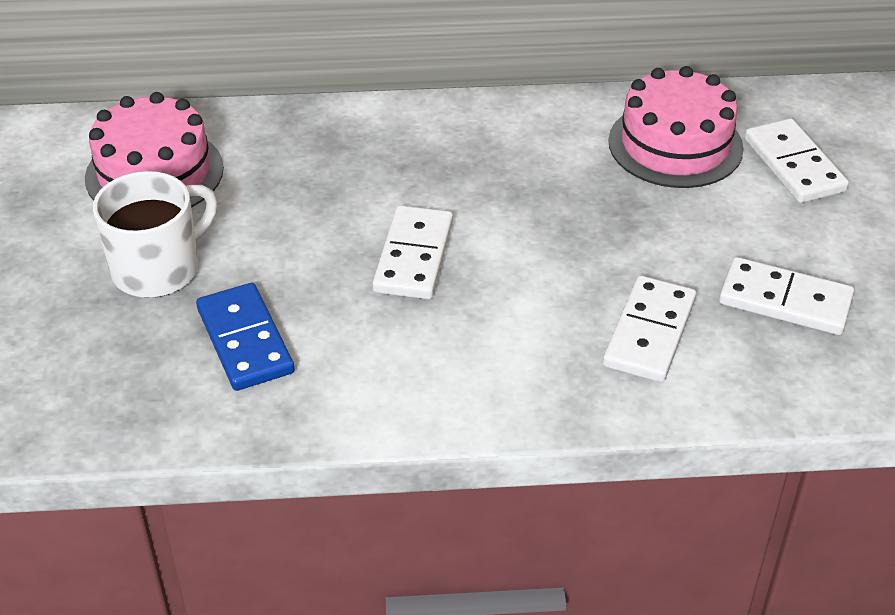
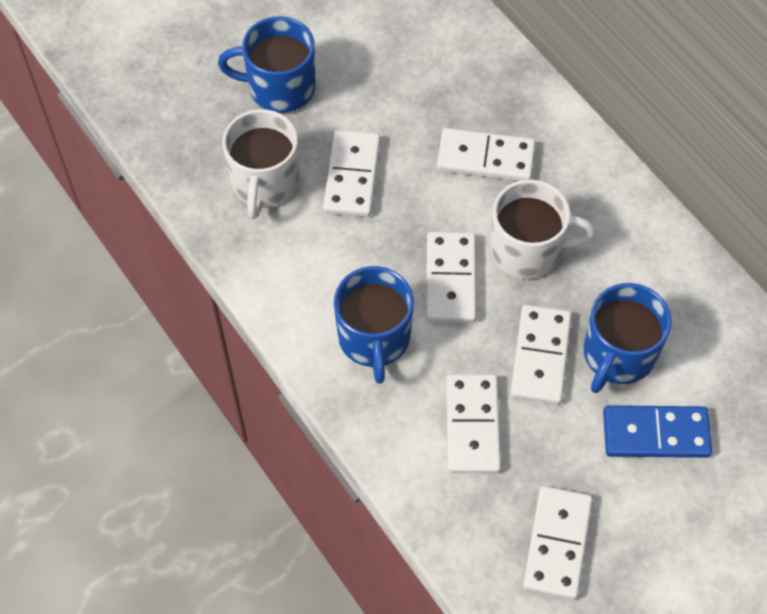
blue mug: none = 0 -> [218,16,316,113] [334,266,414,384] [584,283,672,393] = 3
pink cake: [85,92,224,208] [608,66,744,188] = 2 -> none = 0
white domino: [372,205,453,299] [603,276,696,382] [719,257,854,335] [745,118,849,203] = 4 -> [323,130,380,217] [426,232,476,323] [437,128,535,181] [446,374,501,474] [510,305,572,405] [523,486,593,600] = 6
white mug: [93,171,217,298] = 1 -> [222,109,299,219] [490,180,596,279] = 2

